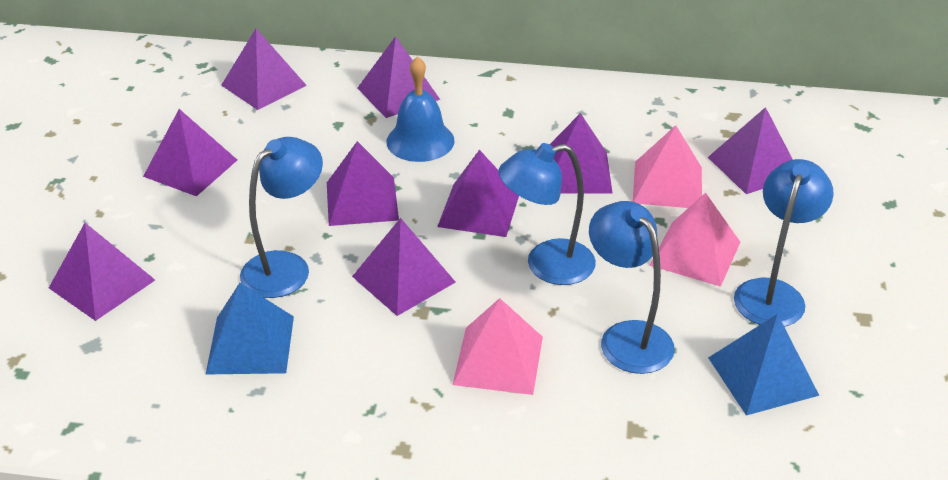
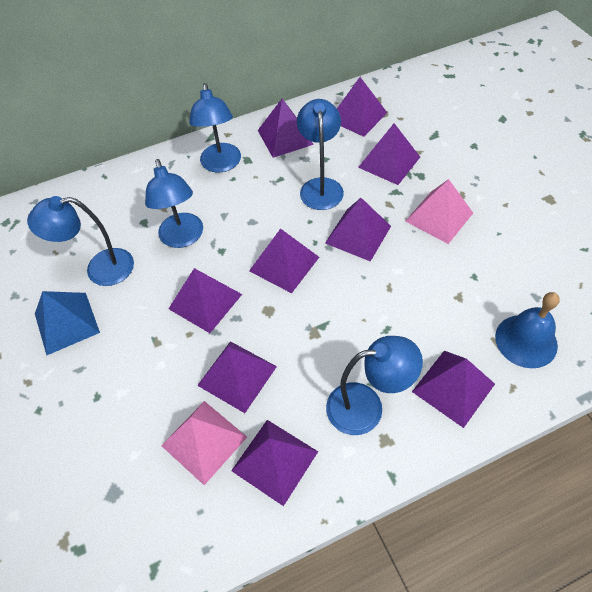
blue lamp: [240,137,323,298] [498,143,596,285] [589,201,674,374] [734,159,834,327] = 4 -> [27,196,134,286] [145,159,203,248] [189,83,241,173] [297,99,344,210] [326,336,423,435] = 5
blue pyramid: [205,283,294,375] [708,314,820,416] = 2 -> [35,291,100,355] = 1
pink pyramid: [452,298,543,395] [633,125,702,208] [650,193,740,287] = 3 -> [161,401,247,485] [405,179,473,244] = 2

